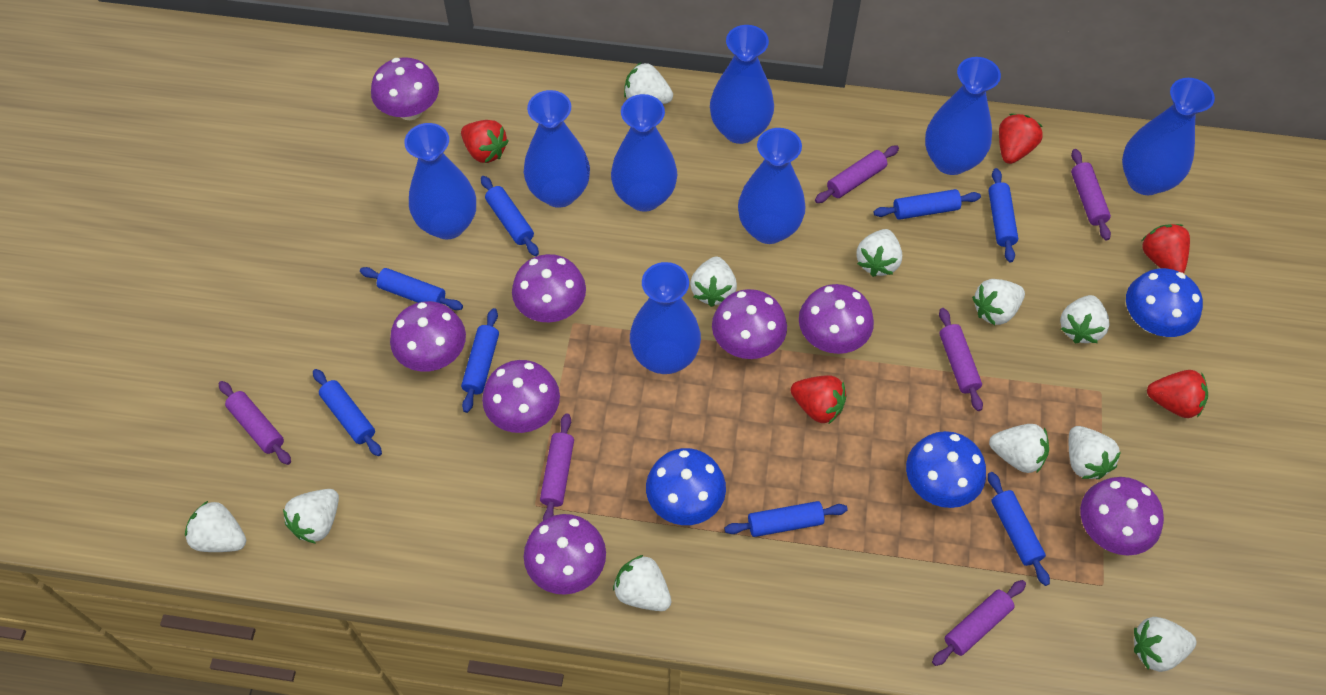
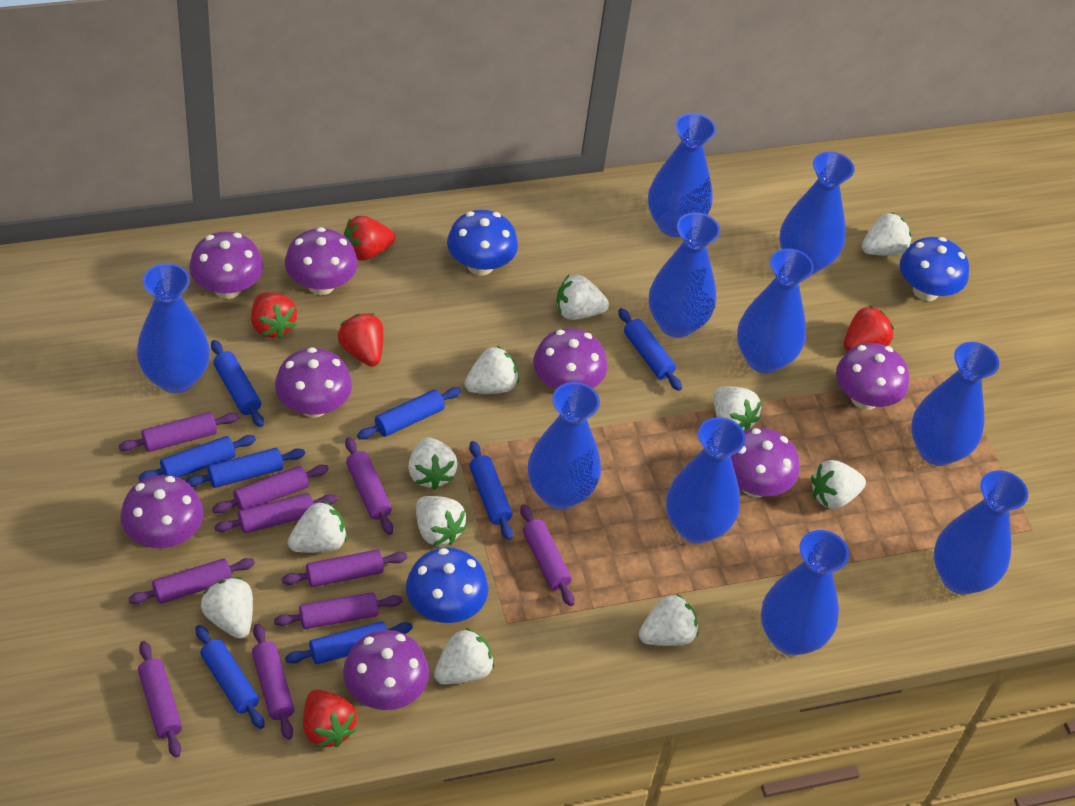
blue vase: [404,123,476,239] [524,90,590,208] [611,94,677,212] [630,262,701,374] [710,25,774,144] [738,128,806,244] [925,57,1001,175] [1122,78,1215,195] = 8 -> [137,263,210,393] [528,382,601,509] [648,113,716,237] [649,212,720,338] [666,417,746,544] [737,248,814,373] [761,530,849,655] [779,152,855,275] [911,342,999,466] [934,470,1028,595] = 10
purple rolling pin: [219,381,291,465] [540,413,574,521] [815,145,899,203] [932,580,1026,666] [939,308,983,411] [1071,149,1111,240] = 6 -> [119,412,239,452] [128,558,255,604] [138,641,182,758] [212,465,329,513] [214,493,337,533] [252,624,295,740] [274,592,403,629] [282,550,407,587] [345,437,393,535] [520,504,574,606] = 10

